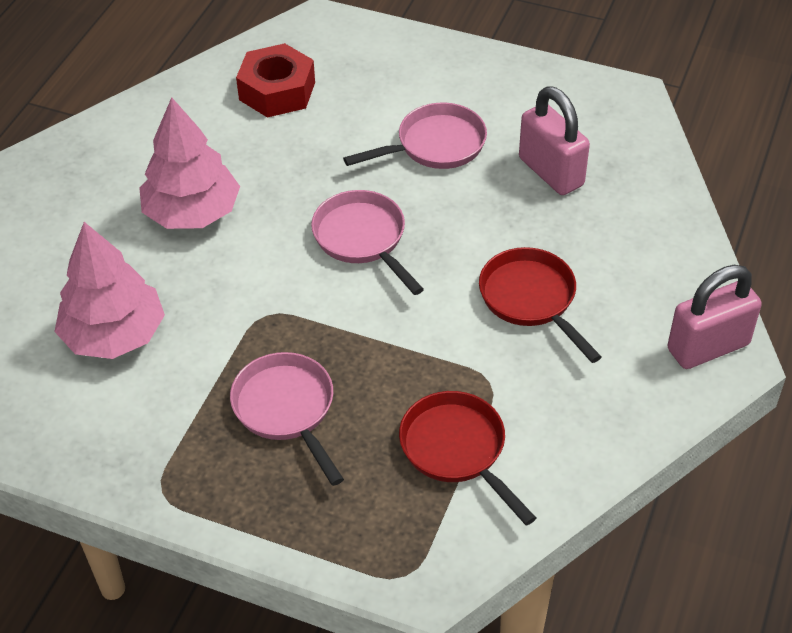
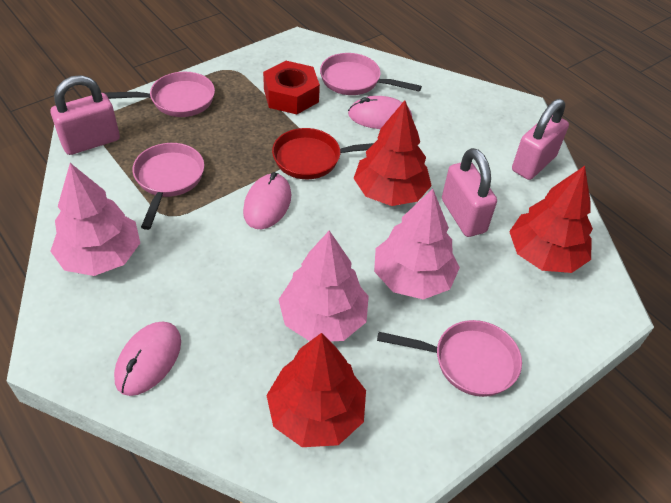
pink mouse: none = 0 -> [114,322,181,396] [243,172,291,229] [348,96,412,129] = 3
pink padlock: [519,86,590,195] [668,265,762,369] = 2 -> [51,75,120,155] [442,148,497,237] [512,99,569,180] = 3
pink pan: [230,352,344,486] [311,190,424,295] [343,103,487,169] = 3 -> [104,72,215,117] [133,143,204,230] [320,53,422,95] [377,320,522,397] = 4
pink tree: [55,222,165,359] [139,97,240,229] = 2 -> [50,163,140,276] [278,230,369,341] [374,189,460,300] = 3
red pan: [399,391,536,526] [479,247,602,363] = 2 -> [272,128,374,179] = 1
red tree: none = 0 -> [266,333,366,447] [353,100,432,206] [509,166,593,273] = 3

